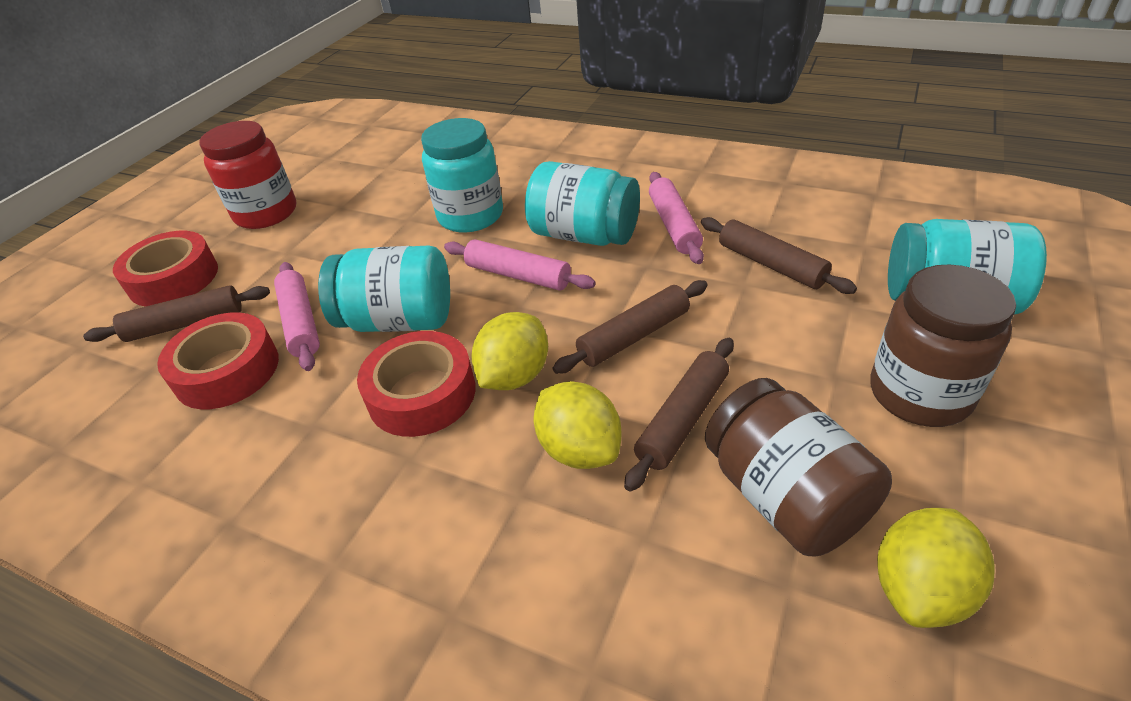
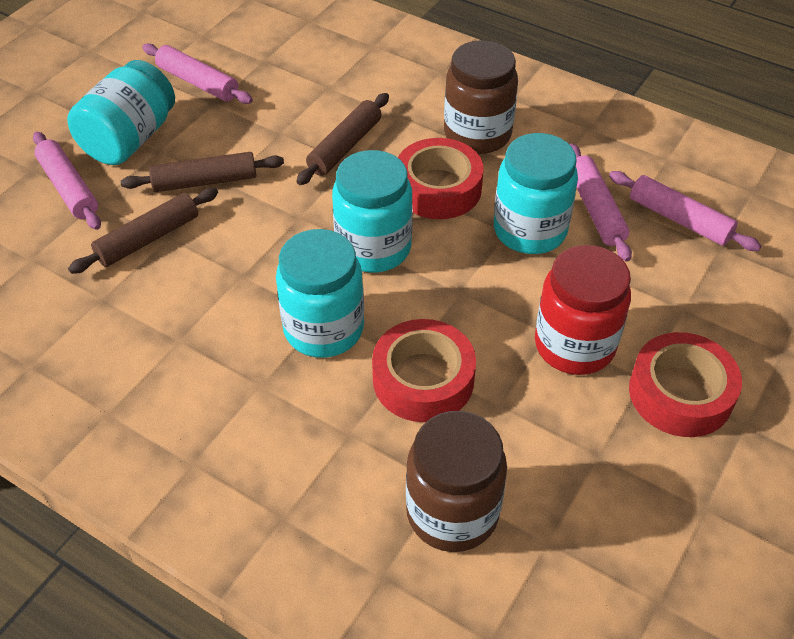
brown rolling pin: [83,285,270,342] [553,280,708,374] [624,338,734,492] [701,217,857,294] = 4 -> [68,188,218,274] [121,152,284,192] [296,93,389,185] = 3
pink rolling pin: [274,262,320,371] [444,239,596,290] [649,172,704,264] = 3 -> [33,131,101,230] [142,43,253,104] [569,144,632,262] [609,171,761,251] = 4
yellow lemon: [472,312,548,390] [534,381,622,469] [877,508,994,628] = 3 -> none = 0

